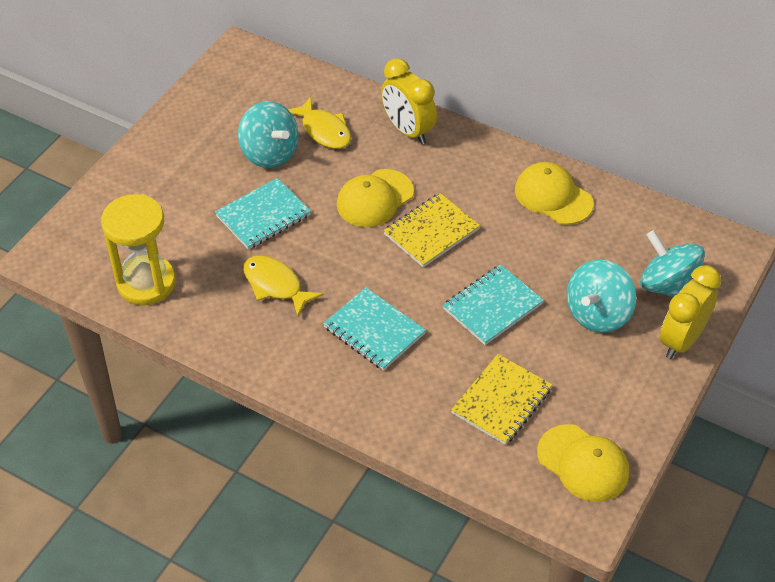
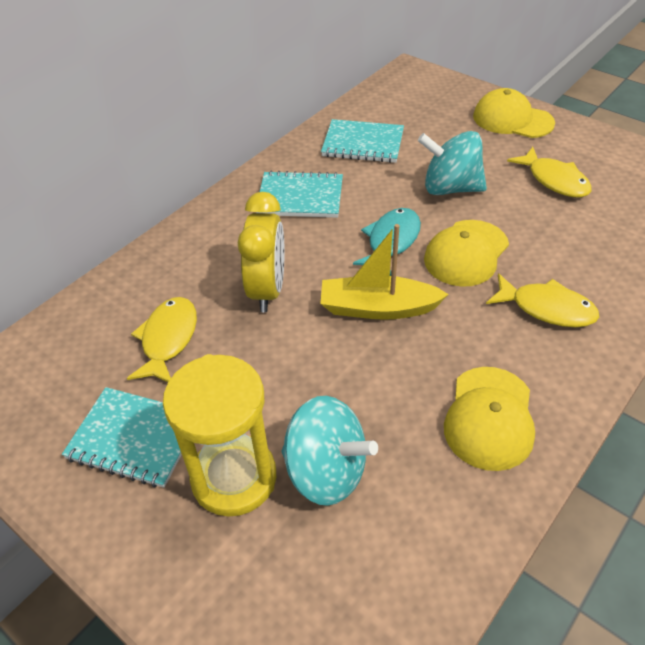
turquoise fish: none = 0 -> [353,208,421,276] = 1
turquoise spinning top: [238,101,299,168] [566,260,636,333] [640,230,705,297] = 3 -> [281,396,378,506] [418,131,487,195] = 2
yellow boat: none = 0 -> [320,224,449,320] = 1
yellow clock: [381,58,437,144] [660,265,721,359] = 2 -> [238,192,285,312] = 1
yellow fish: [243,255,323,316] [288,97,351,149] = 2 -> [127,297,197,382] [486,273,599,327] [507,147,592,197] = 3
yellow notebook: [384,193,480,267] [451,354,552,445] = 2 -> none = 0

